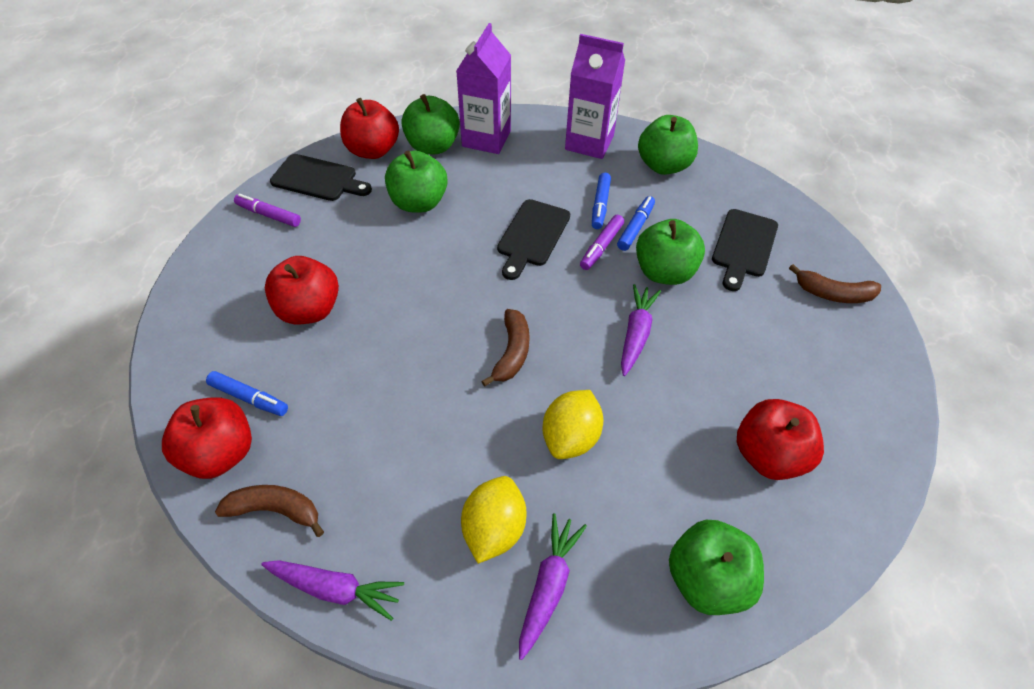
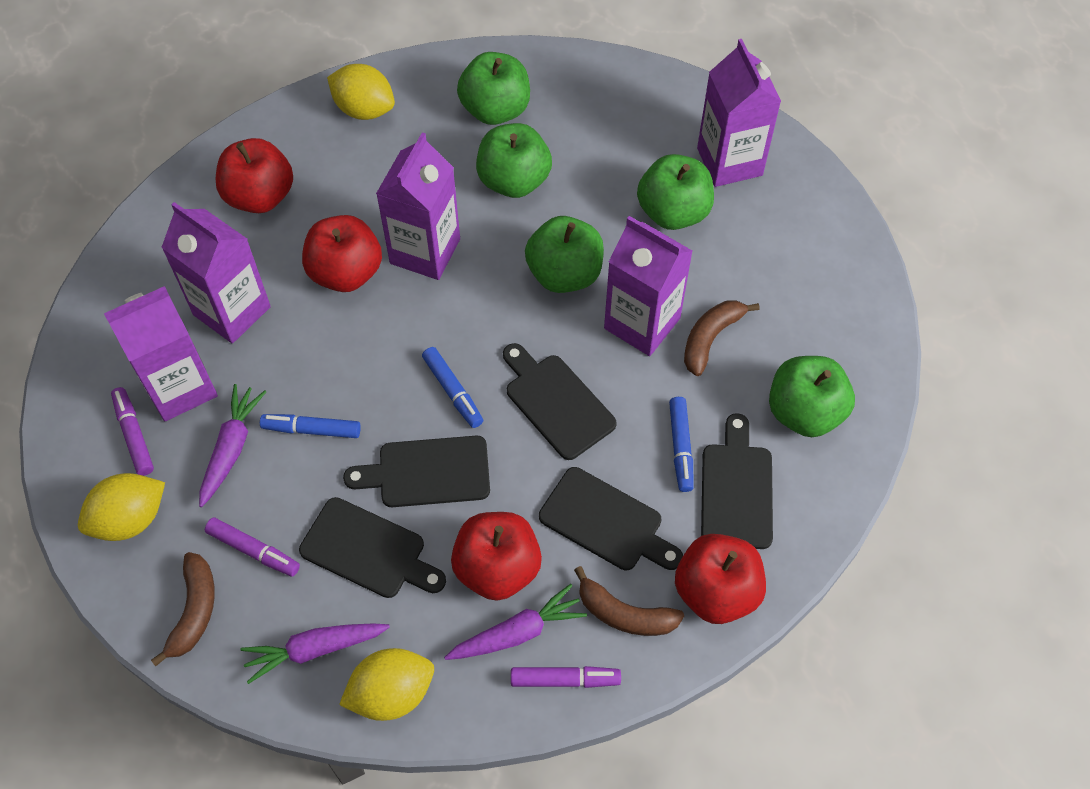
black cutting board: [270,154,372,201] [497,199,570,280] [712,209,778,291] = 3 -> [299,497,446,598] [343,436,490,507] [503,343,617,460] [539,467,683,570] [701,413,773,549] = 5
purple carton: [456,23,511,154] [565,34,625,159] = 2 -> [104,286,218,421] [161,202,271,343] [376,132,460,280] [604,216,693,356] [697,39,781,187] = 5
purple marker: [234,194,301,227] [580,215,624,270] = 2 -> [111,387,154,476] [205,517,300,577] [511,666,621,688] = 3
yellow lemon: [461,476,526,564] [543,390,603,459] = 2 -> [78,473,165,541] [327,64,395,120] [339,648,434,721] = 3

